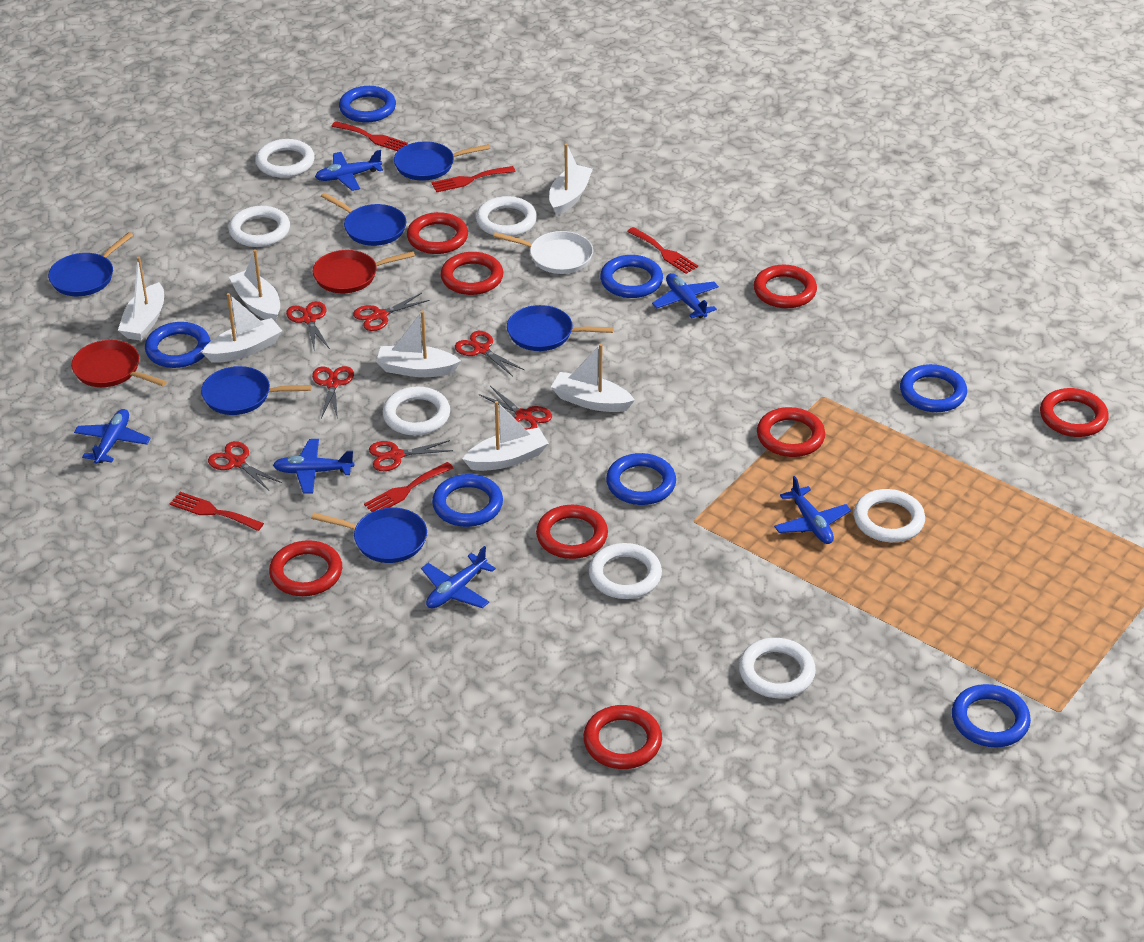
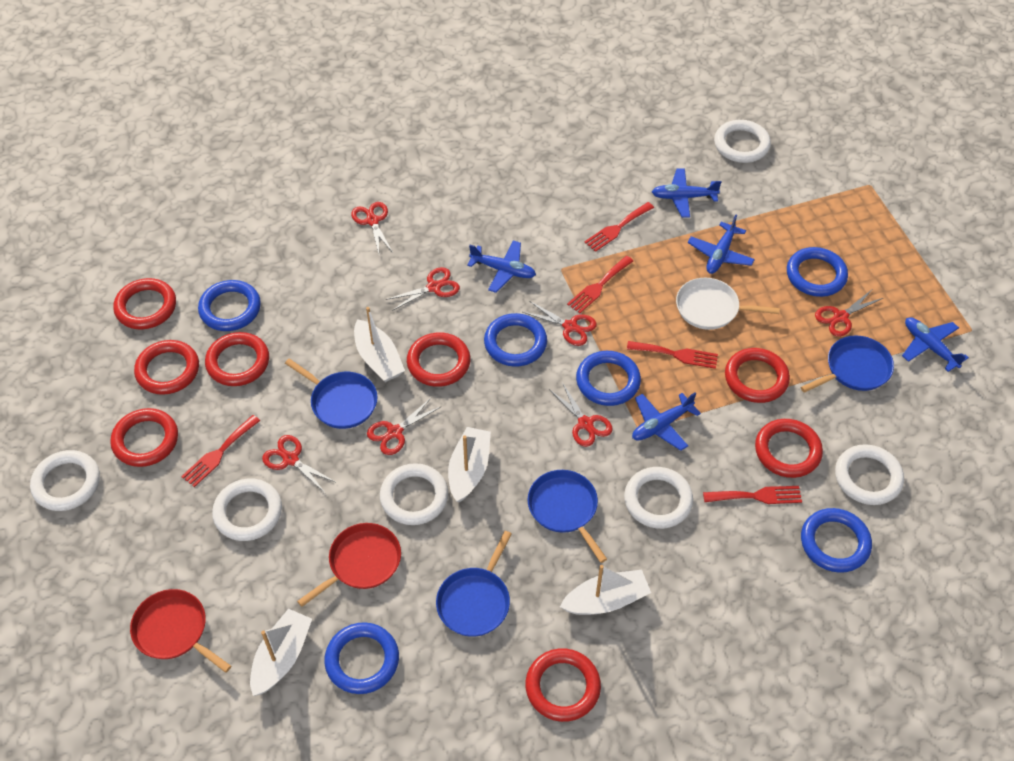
blue pan: [48,232,133,296] [201,366,312,415] [311,508,427,563] [321,193,406,246] [394,141,490,181] [507,305,614,351] = 6 -> [285,359,377,429] [436,531,512,637] [527,470,607,563] [801,336,894,393] = 4
blue plane: [74,409,151,464] [273,439,354,493] [315,150,383,191] [421,546,496,608] [652,273,719,318] [774,476,851,544] = 6 -> [467,241,536,293] [632,392,701,451] [652,168,722,218] [688,215,755,274] [902,317,969,372] = 5
blue ring: [145,322,211,368] [339,86,396,123] [432,474,503,527] [600,255,663,298] [606,453,676,505] [900,364,967,412] [952,684,1031,747] = 7 -> [198,280,261,331] [324,622,399,694] [484,313,547,367] [576,351,641,406] [787,247,848,297] [801,508,872,573] = 6
white boat: [118,257,164,341] [202,293,282,363] [229,249,280,322] [376,311,461,377] [463,401,549,471] [549,144,593,216] [551,344,635,412] = 7 -> [250,609,312,696] [354,307,405,382] [448,427,491,503] [560,565,651,615] = 4
white ring: [229,206,290,247] [255,139,315,178] [383,386,450,436] [476,196,537,237] [589,543,662,599] [739,638,816,698] [854,489,925,542] = 7 -> [30,450,100,511] [212,479,282,541] [380,463,448,525] [624,467,693,529] [714,120,771,163] [835,444,904,505] = 6

